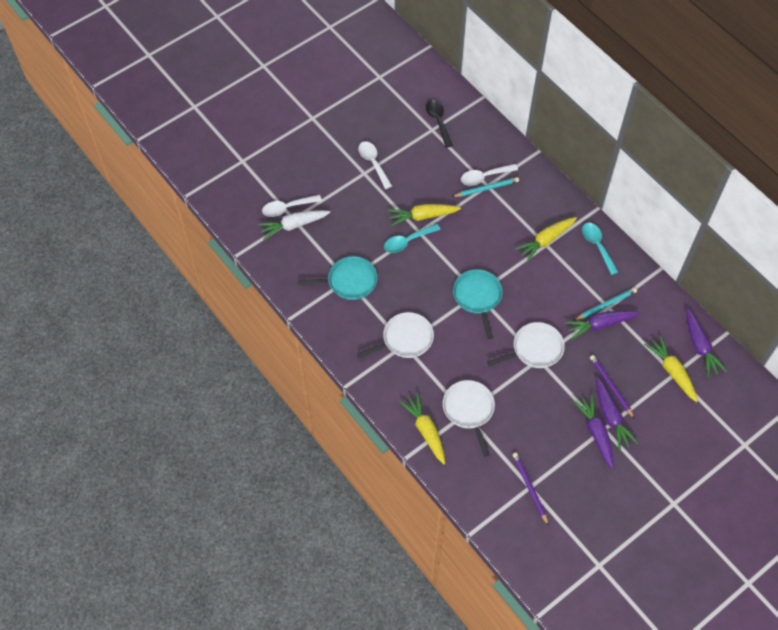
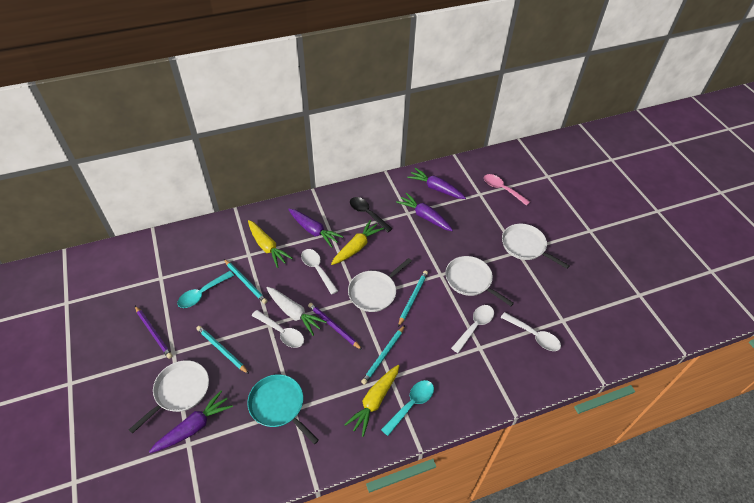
pink spoon: none = 0 -> [484,174,530,206] = 1
turquoise pan: [298,256,377,300] [453,269,503,339] = 2 -> [247,374,319,444] = 1
turquoise pencil: [452,177,519,197] [573,288,637,321] = 2 -> [196,326,249,374] [224,259,267,304] [361,325,405,385] [398,271,428,327] = 4
white pan: [357,312,434,358] [443,380,495,456] [487,322,565,368] = 3 -> [129,360,209,434] [348,258,412,312] [445,256,514,306] [502,224,570,269] = 4
white spoon: [262,195,322,217] [358,141,392,189] [461,164,518,186] = 3 -> [252,310,304,348] [301,249,338,295] [451,305,494,353] [501,312,561,351] = 4
yellow carrot: [388,204,461,226] [399,393,445,464] [515,217,577,262] [644,335,698,402] = 4 -> [248,220,293,268] [331,220,384,265] [344,365,399,437] = 3

